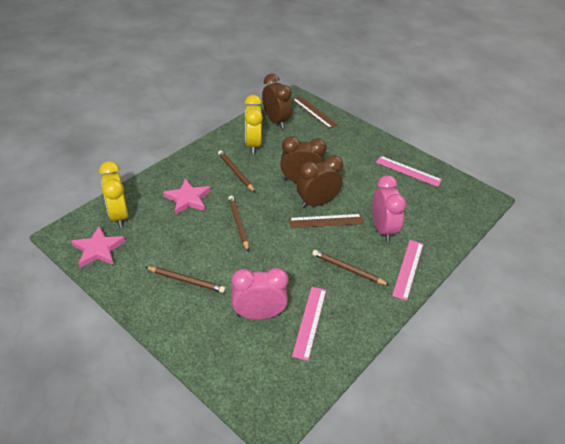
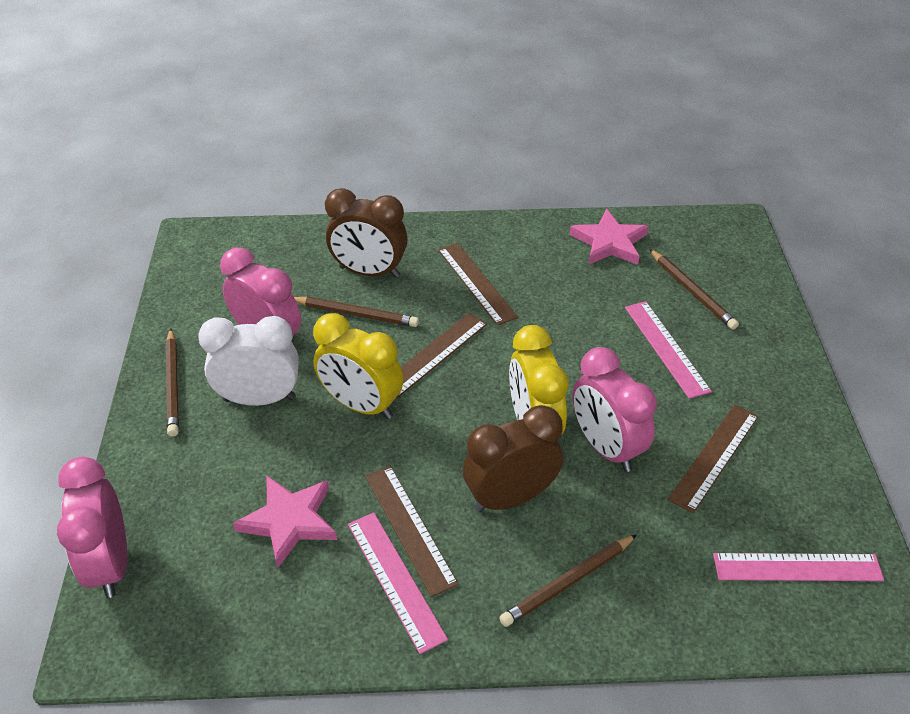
brown clock: [262,74,292,129] [280,136,326,183] [297,155,343,208] = 3 -> [325,188,407,278] [463,405,563,512] = 2
brown ruler: [289,214,364,228] [292,96,338,129] = 2 -> [365,466,459,597] [396,313,487,398] [438,243,518,326] [668,404,759,513] = 4
pink clock: [231,268,288,320] [372,175,406,242] = 2 -> [57,457,127,598] [220,247,301,335] [572,347,657,472] = 3
white clock: none = 0 -> [198,316,299,406] = 1

